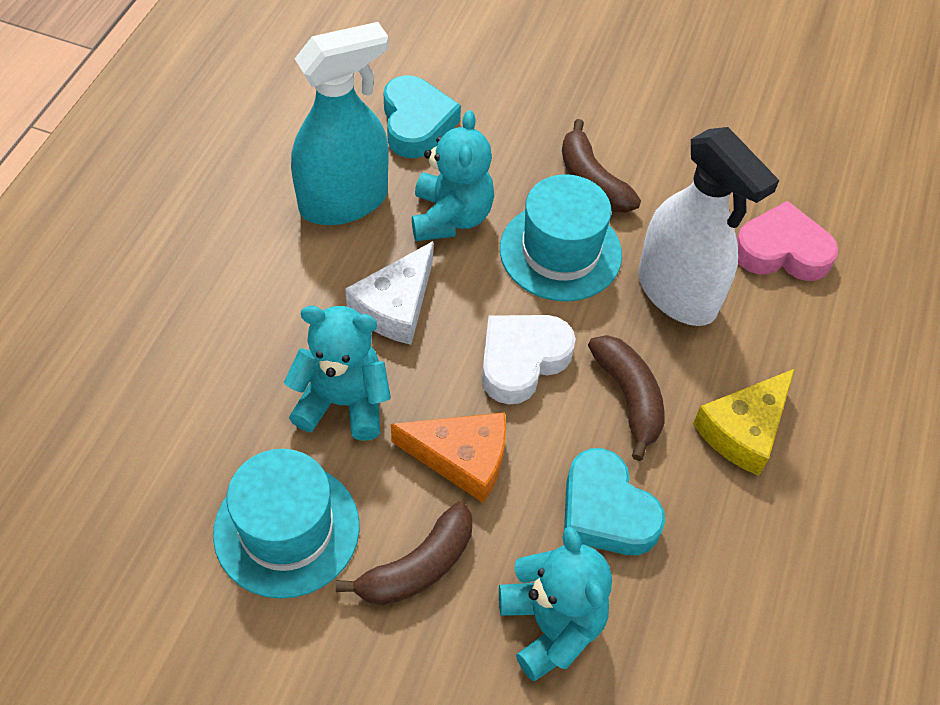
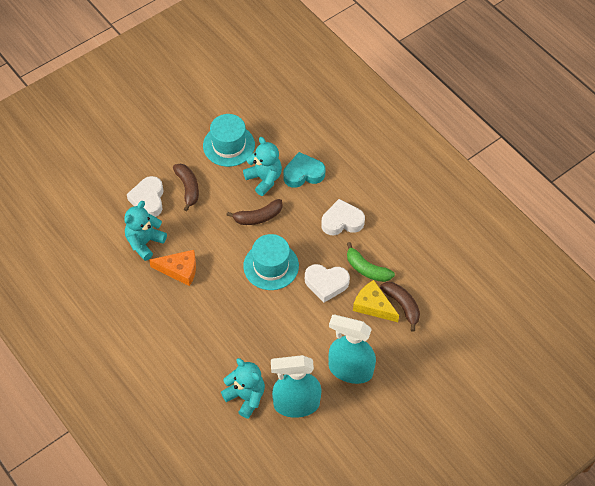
green banana: none = 0 -> [347,242,395,282] = 1
pink heart: [737,201,838,281] = 1 -> none = 0
turquoise heart: [384,75,461,158] [564,448,665,555] = 2 -> [283,152,325,188] = 1
turquoise spray bottle: [291,22,389,225] = 1 -> [271,355,322,418] [328,314,376,384] = 2
white cheese: [345,241,433,345] = 1 -> none = 0
white heart: [482,315,576,405] = 1 -> [127,176,163,217] [305,264,350,303] [321,199,365,235] = 3
white spray bottle: [638,127,779,326] = 1 -> none = 0

